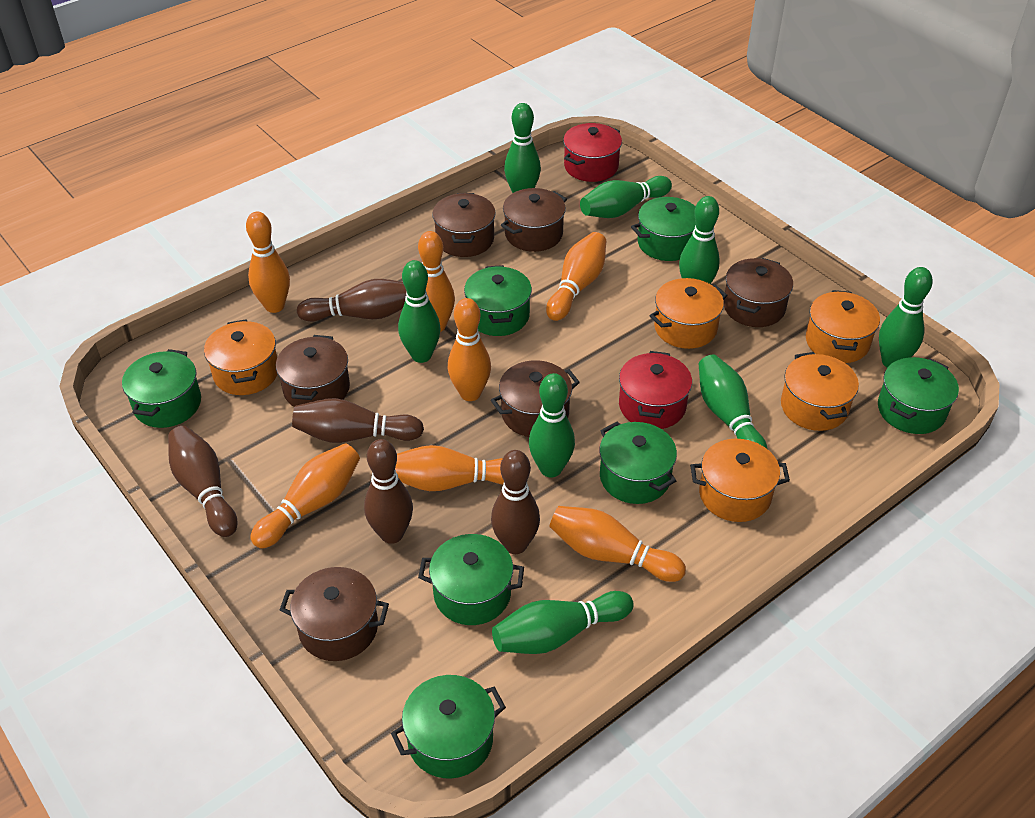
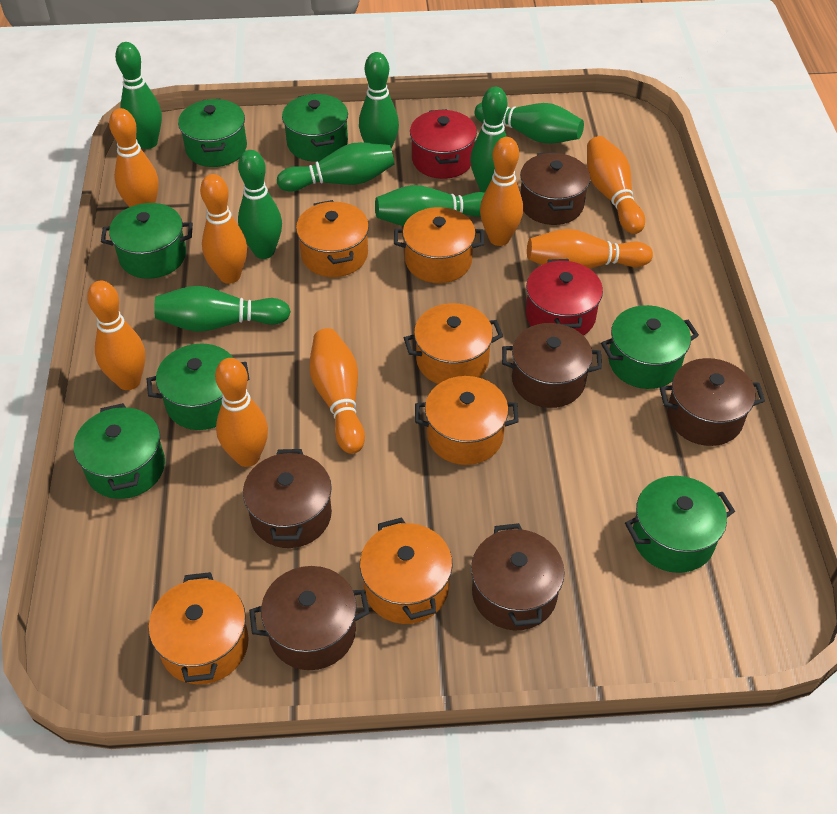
brown bowling pin: [168,426,238,537] [292,398,424,443] [297,279,407,322] [364,439,413,544] [491,450,540,554] = 5 -> none = 0
orange bowling pin: [246,212,290,313] [250,443,360,549] [395,445,504,491] [418,231,455,332] [448,298,491,401] [546,232,606,321] [549,506,686,582] = 7 -> [87,281,145,390] [109,108,159,207] [200,174,247,284] [215,358,268,467] [309,328,365,454] [480,137,523,246] [527,229,653,269] [587,136,645,234] = 8
orange pot: [204,319,277,395] [650,278,728,349] [690,439,790,522] [781,352,859,431] [806,290,880,363] = 5 -> [149,572,249,684] [296,200,369,277] [360,517,453,624] [394,207,484,283] [404,303,503,384] [415,376,519,465] = 6

